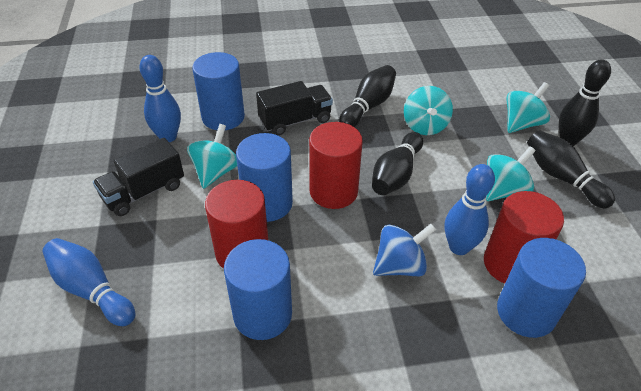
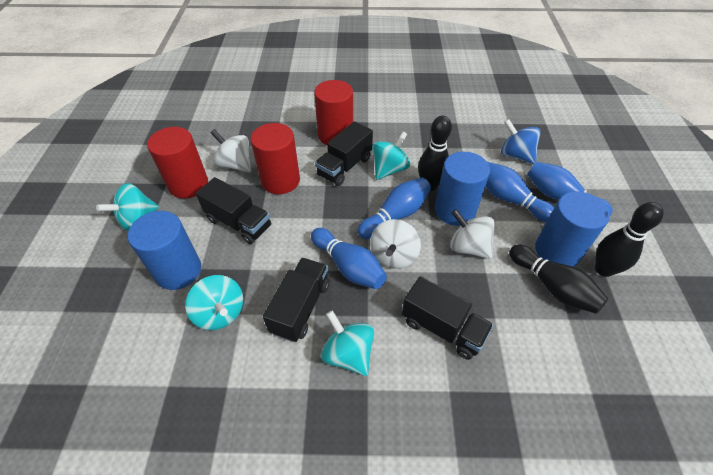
black bowling pin: [339,65,396,127] [372,132,423,195] [527,130,615,209] [559,59,611,146] = 4 -> [418,116,452,191] [509,244,608,314] [595,202,664,277] = 3
black truck: [93,138,184,216] [256,81,333,136] = 2 -> [196,177,271,244] [263,258,330,342] [315,121,373,186] [402,276,494,360] = 4
blue bowling pin: [43,238,136,326] [139,55,181,142] [445,164,495,255] = 3 -> [311,228,387,289] [358,178,431,239] [485,162,554,222] [527,162,613,216] = 4
blue cylinder: [192,52,245,130] [224,239,292,340] [236,133,293,222] [497,238,586,338] = 4 -> [128,211,201,290] [435,152,490,226] [535,191,610,267] = 3
white spinning top: none = 0 -> [210,129,251,172] [370,219,421,269] [450,209,495,259] = 3

